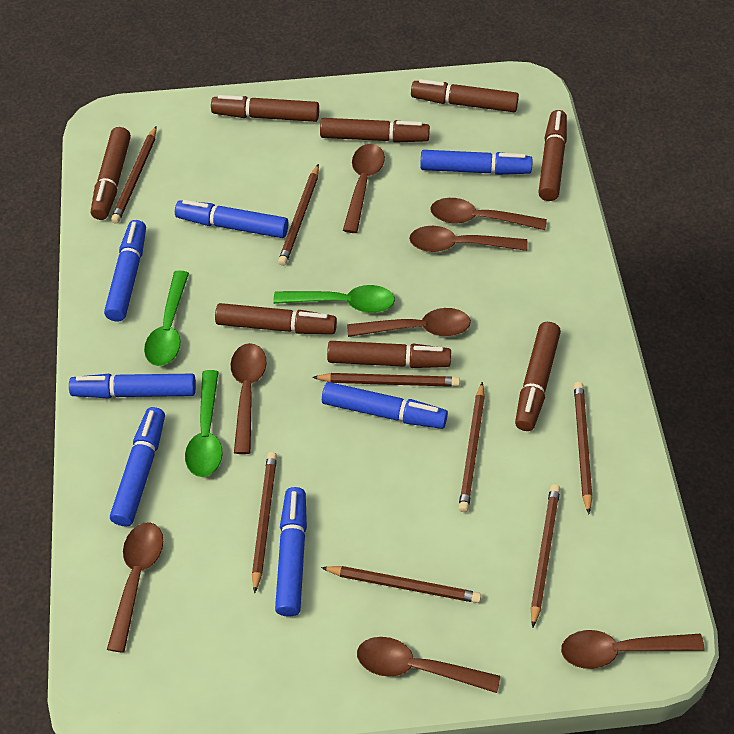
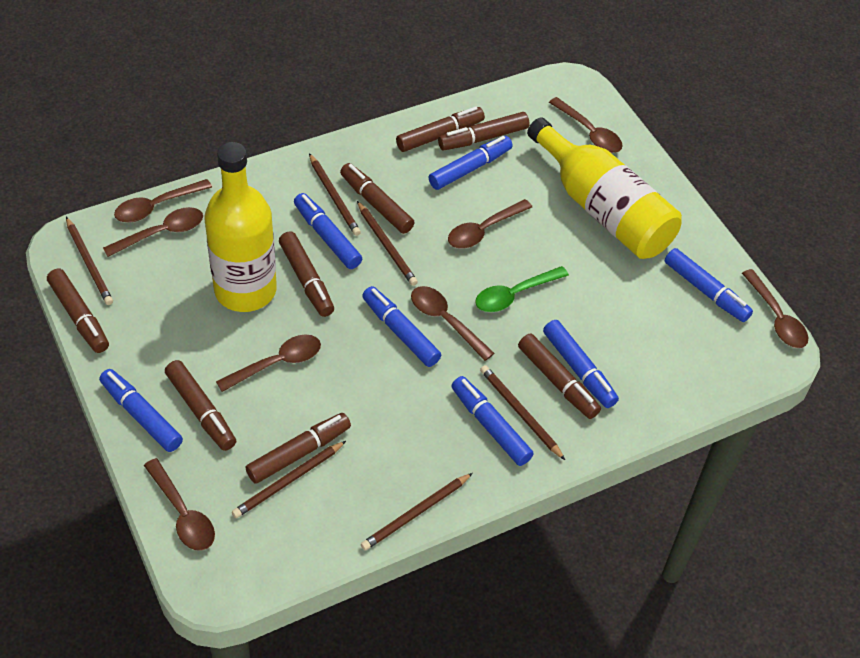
brown pencil: [111,126,157,224] [252,452,277,593] [278,164,319,266] [312,373,460,387] [321,566,481,603] [458,382,485,512] [531,484,560,628] [574,382,592,514] = 8 -> [66,217,113,305] [232,441,346,518] [309,153,361,236] [357,201,418,286] [361,473,473,551] [480,365,565,460] = 6
green spoon: [144,271,189,366] [185,370,223,477] [273,285,395,313] = 3 -> [475,266,569,312] = 1
yellow bottle: none = 0 -> [204,142,277,312] [527,117,682,259] = 2

